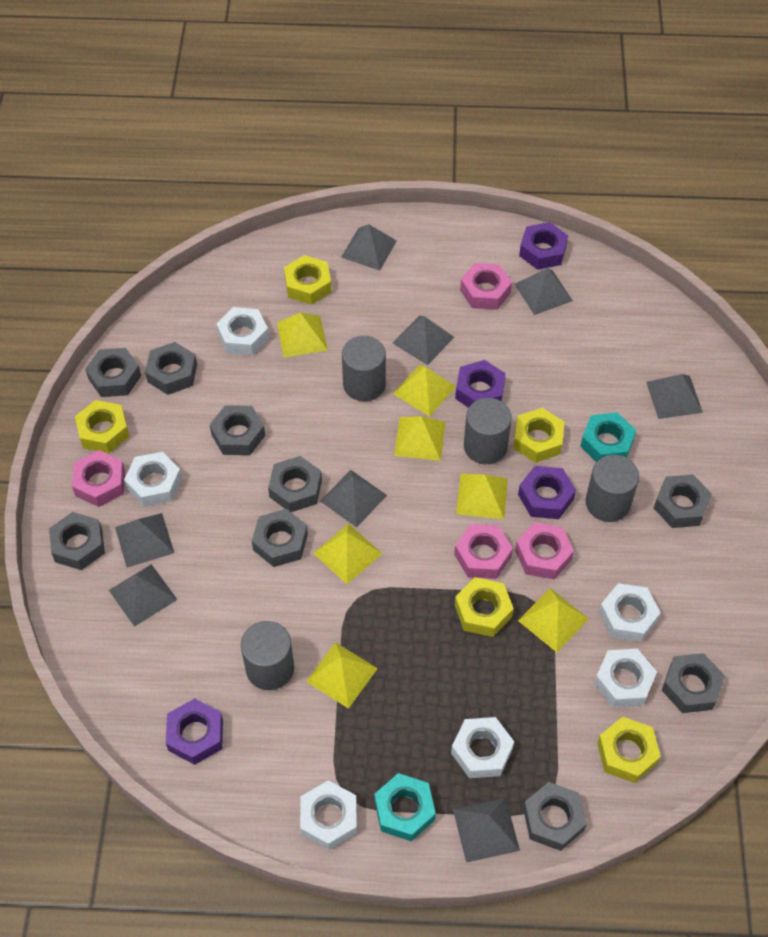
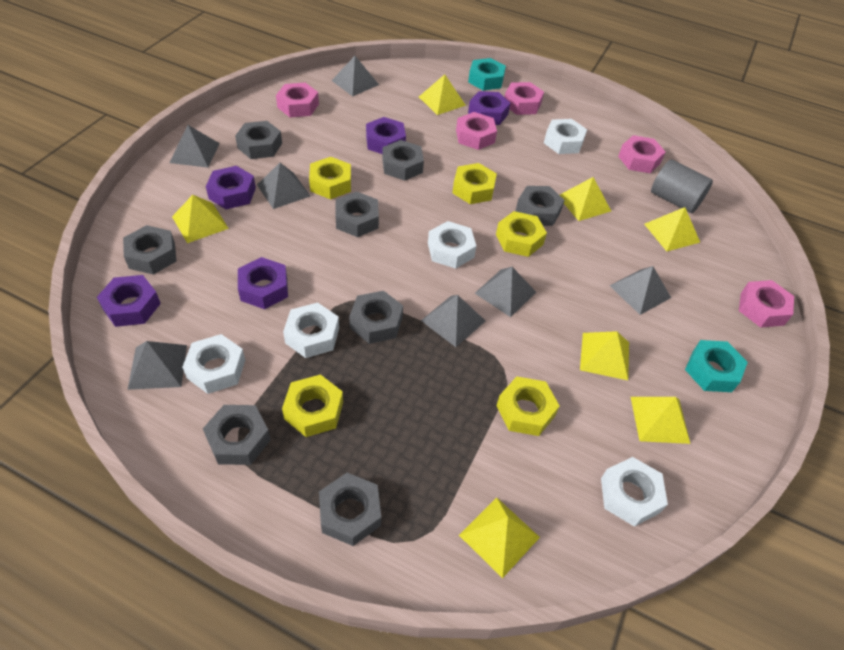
grey cylinder: [241,621,294,690] [342,336,386,401] [464,398,512,464] [586,455,639,522] = 4 -> [651,159,713,213] = 1
grey nut: [49,512,105,570] [85,348,141,397] [145,342,197,395] [210,405,265,455] [252,509,308,567] [268,456,322,512] [523,782,587,851] [654,475,712,528] [662,653,725,713] = 9 -> [123,225,176,275] [203,405,271,465] [235,121,282,159] [319,473,381,546] [336,192,379,237] [349,291,403,344] [382,140,424,181] [516,186,565,226] = 8
grey pyramid: [109,564,177,627] [115,513,174,568] [320,470,387,528] [341,224,397,271] [393,316,454,365] [453,798,520,863] [515,268,573,315] [646,374,703,419] = 8 -> [127,341,187,390] [169,125,220,168] [257,163,310,209] [331,56,379,96] [421,295,485,347] [475,267,536,317] [610,266,671,315] = 7
pink nut: [72,450,125,507] [454,524,513,579] [460,263,512,310] [515,522,574,579] = 4 -> [276,83,319,117] [456,112,497,150] [505,82,544,115] [618,135,666,173] [739,280,794,328] = 5
purple nut: [166,698,223,765] [455,360,506,408] [518,466,576,519] [519,222,568,270] = 4 -> [97,275,161,327] [206,166,256,209] [238,257,288,309] [366,117,406,154] [468,91,510,125] = 5
white nut: [124,452,182,507] [216,307,269,356] [300,780,357,850] [451,717,514,778] [594,649,657,707] [599,583,661,642] = 6 -> [182,334,245,394] [283,302,339,358] [428,221,476,269] [544,119,587,154] [601,457,668,527] = 5

